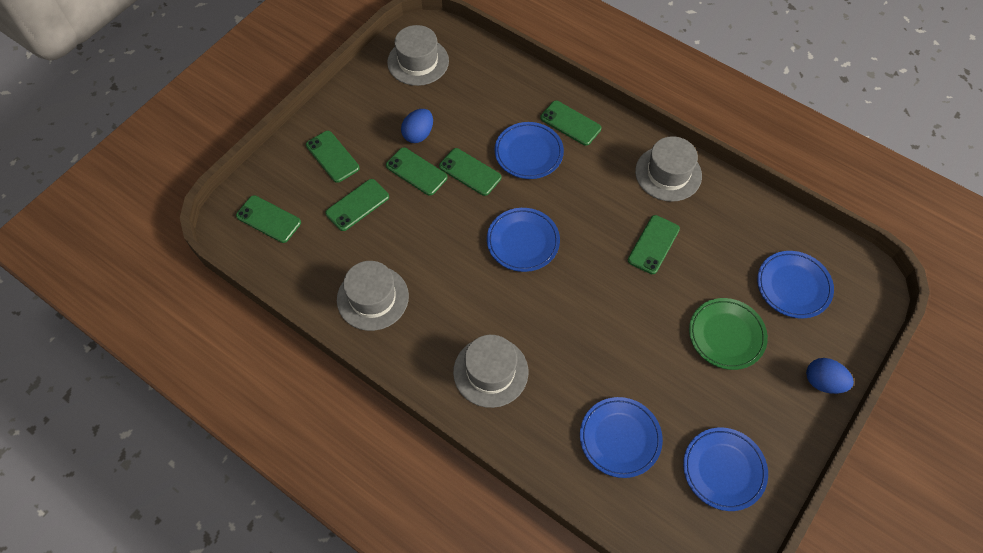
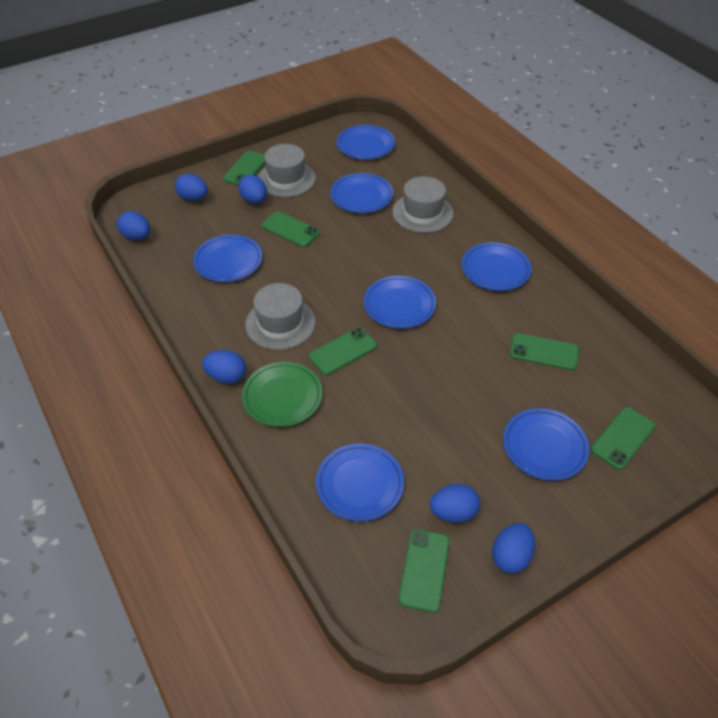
blue egg: [401,109,433,143] [806,358,854,394] = 2 -> [117,211,150,240] [175,173,208,201] [202,350,246,384] [238,175,267,204] [430,484,480,523] [492,523,535,574] = 6
blue plate: [487,208,560,272] [495,122,564,179] [580,397,663,478] [683,428,768,511] [757,251,834,318] = 5 -> [193,234,262,282] [316,444,404,522] [330,173,393,213] [337,125,395,160] [364,276,436,329] [462,242,531,291] [503,408,589,481] = 7
green phone: [236,195,301,243] [306,131,360,183] [325,179,389,231] [386,147,448,196] [439,148,501,196] [540,101,601,146] [628,215,680,274] = 7 -> [223,151,265,185] [262,211,320,247] [309,327,377,375] [398,529,450,613] [510,333,579,370] [591,407,655,470] = 6
grey hat: [337,261,409,331] [387,25,449,86] [453,335,528,408] [635,136,702,202] = 4 -> [245,283,316,350] [258,144,316,197] [392,176,453,233] = 3

